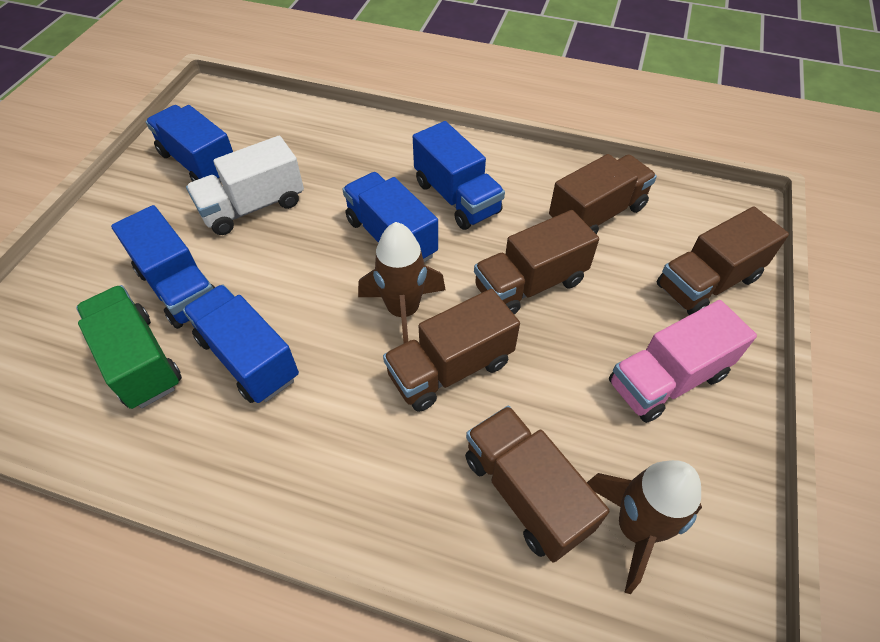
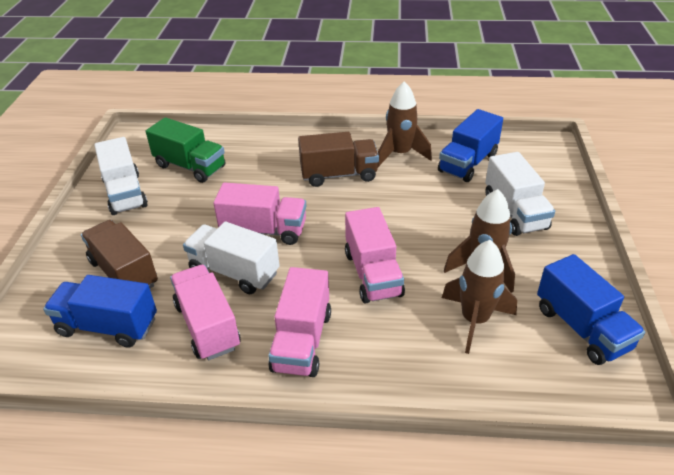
blue truck: [111,205,215,329] [146,105,233,183] [183,285,299,403] [342,172,438,262] [413,121,505,230] = 5 -> [43,275,157,348] [438,109,503,182] [537,254,645,365] = 3
brown rocket: [358,222,445,343] [587,460,702,594] = 2 -> [378,81,432,167] [442,240,517,354] [444,189,515,293] = 3
brown truck: [383,289,520,412] [465,406,609,562] [474,210,599,315] [549,154,657,234] [657,207,789,315] = 5 -> [81,220,158,288] [298,132,379,187] = 2
pink truck: [609,300,757,423] = 1 -> [170,265,241,360] [213,182,306,245] [268,267,331,377] [345,207,405,304] = 4
white truck: [186,136,304,235] = 1 -> [94,137,148,215] [183,222,280,294] [485,152,555,236] = 3

